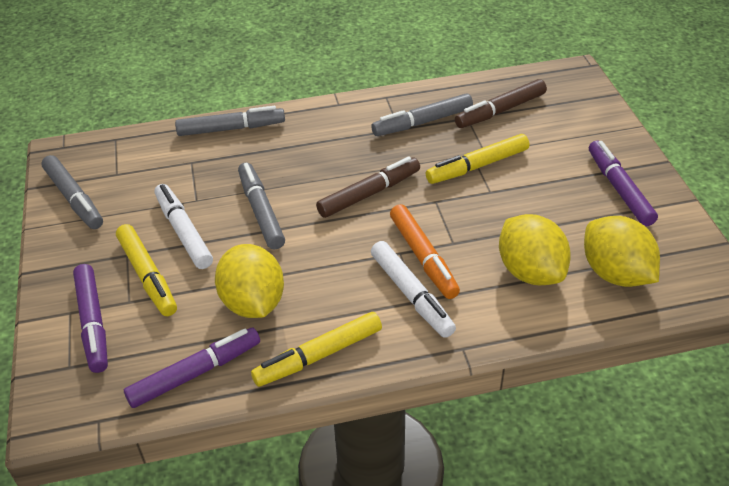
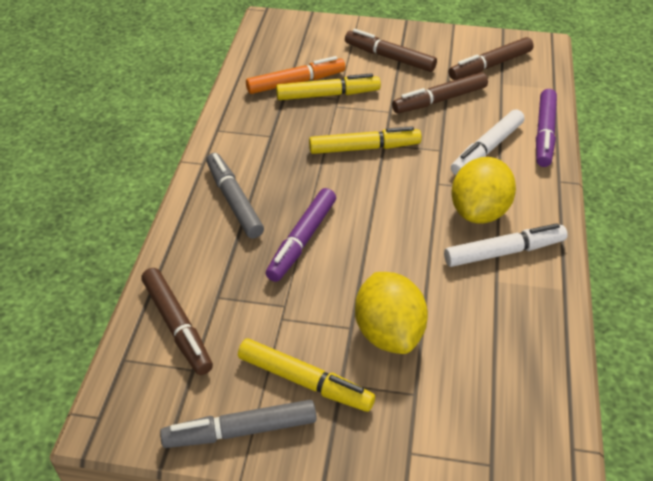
brown marker: [316,157,420,218] [455,79,547,128] = 2 -> [141,268,213,375] [345,29,437,72] [392,72,488,113] [449,37,534,80] = 4
grey marker: [41,155,103,229] [175,106,285,136] [238,162,285,249] [371,94,473,136] = 4 -> [160,400,317,448] [206,153,264,239] = 2
purple marker: [73,264,108,373] [124,328,260,408] [589,140,658,226] = 3 -> [266,188,336,282] [536,89,557,167] = 2
yellow lemon: [215,244,284,318] [499,214,571,285] [584,216,660,287] = 3 -> [355,272,428,354] [451,157,516,224] = 2

